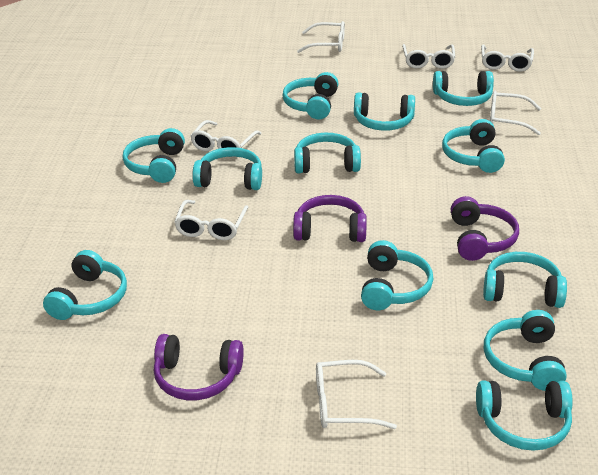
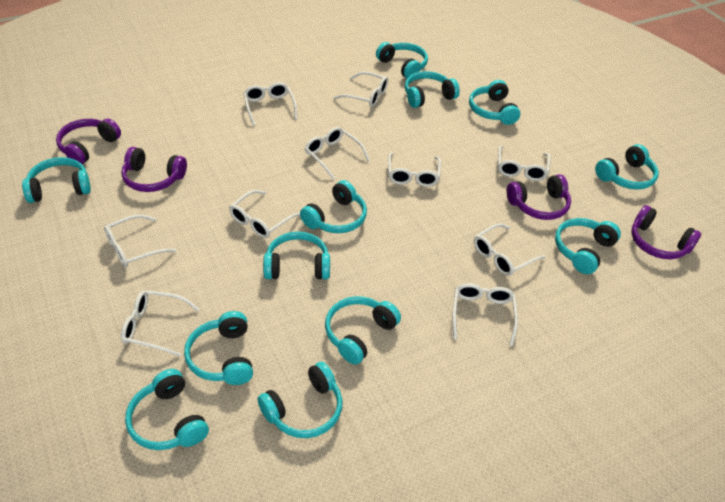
purple headphones: [154,334,244,400] [293,195,367,242] [451,196,519,261] = 3 -> [56,119,121,165] [121,147,187,192] [507,174,571,220] [631,205,701,259] = 4
white glasses: [174,200,249,240] [190,120,262,151] [297,21,345,53] [316,360,397,429] [402,44,455,69] [481,45,534,72] [490,91,541,135] = 7 -> [104,214,176,268] [121,290,200,357] [229,190,300,238] [243,82,297,126] [305,127,370,180] [333,71,388,107] [388,153,441,187] [452,283,518,346] [474,223,545,276] [498,145,551,181] = 10

